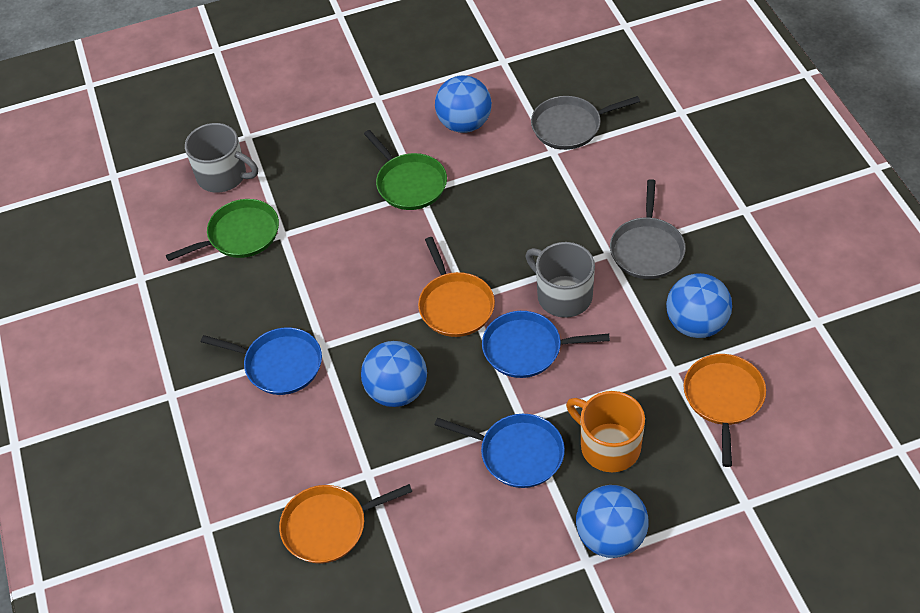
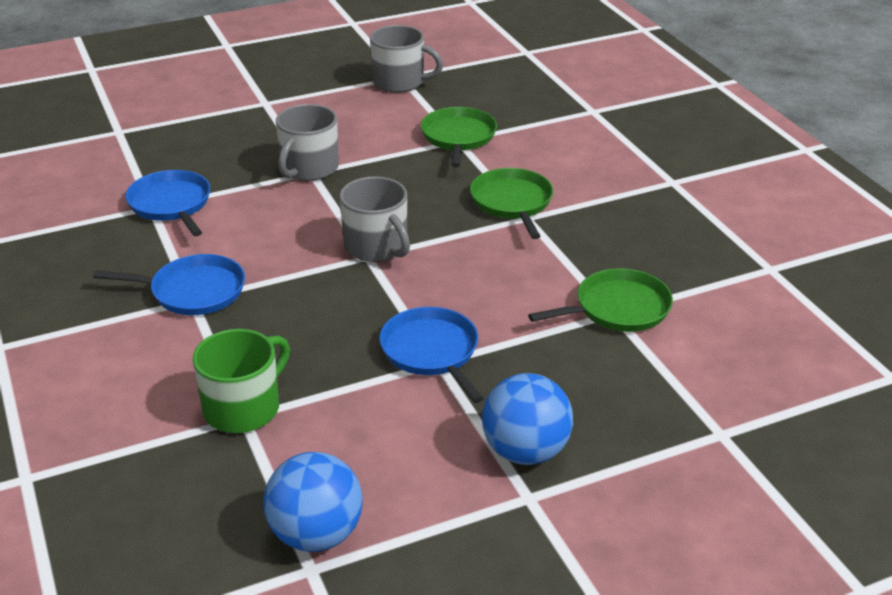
blue ball: [361,341,427,407] [435,75,492,133] [576,485,648,558] [666,273,732,338] = 4 -> [264,452,363,552] [482,373,573,465] = 2
green mug: none = 0 -> [193,329,290,433] = 1
green pan: [166,199,279,261] [364,130,447,210] = 2 -> [421,107,497,167] [470,168,553,239] [528,268,673,332] = 3
grey mug: [185,123,258,193] [526,242,595,318] = 2 -> [276,104,339,181] [340,177,410,262] [370,25,443,92] = 3
grey pan: [531,96,640,150] [610,179,686,279] = 2 -> none = 0
orange mug: [566,391,645,472] = 1 -> none = 0
orange pan: [279,484,412,564] [418,237,495,337] [684,354,766,467] = 3 -> none = 0

